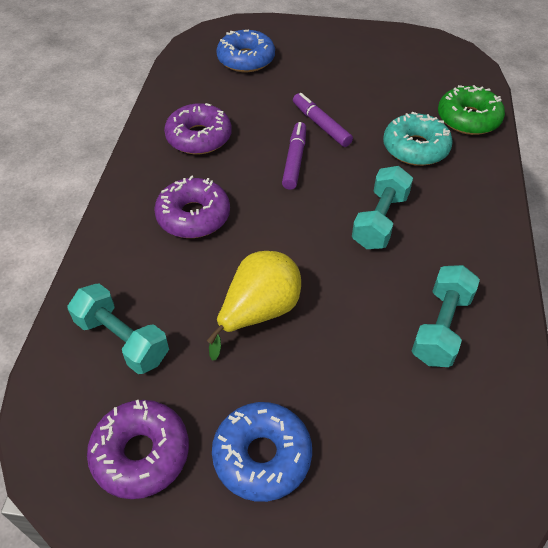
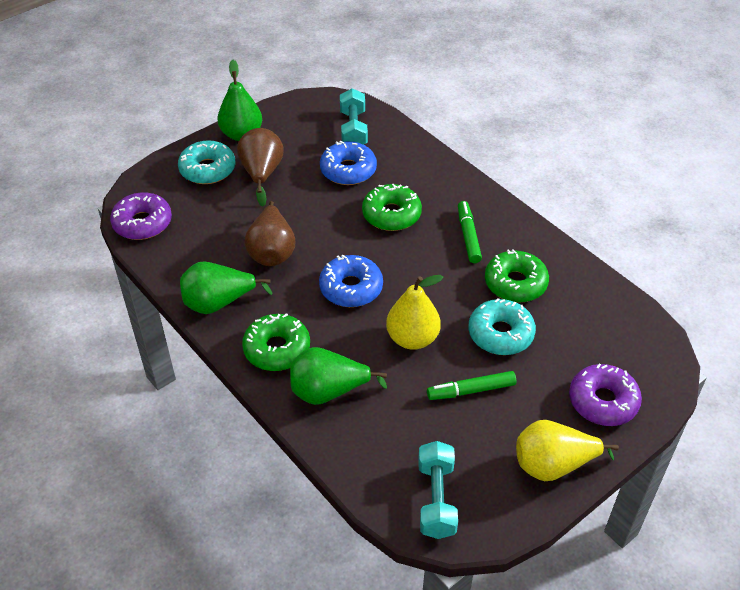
brown pear: none = 0 -> [237,128,284,206] [245,201,295,266] = 2
green donut: [438,85,505,135] = 1 -> [242,313,310,371] [362,184,422,231] [485,249,549,303] = 3
green marker: none = 0 -> [427,371,516,400] [458,201,482,263] = 2
green pear: none = 0 -> [180,261,273,314] [217,60,262,141] [290,347,387,405] = 3
purple donut: [87,400,189,499] [154,175,230,238] [164,103,232,154] = 3 -> [110,192,172,240] [569,363,642,426] = 2
purple marker: [282,122,306,190] [293,93,353,147] = 2 -> none = 0
turquoise donut: [383,112,453,166] = 1 -> [178,140,235,184] [468,298,536,355] = 2
turquoise dumbbell: [68,283,169,374] [352,166,413,249] [412,265,480,367] = 3 -> [340,88,368,145] [418,441,458,539] = 2
yellow pear: [207,251,301,360] = 1 -> [386,275,443,350] [516,420,619,481] = 2

